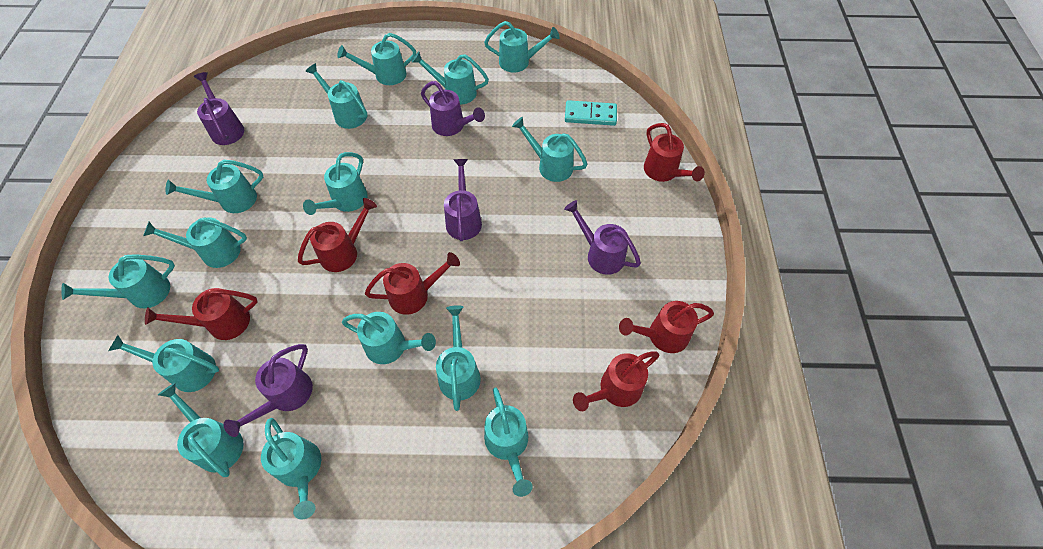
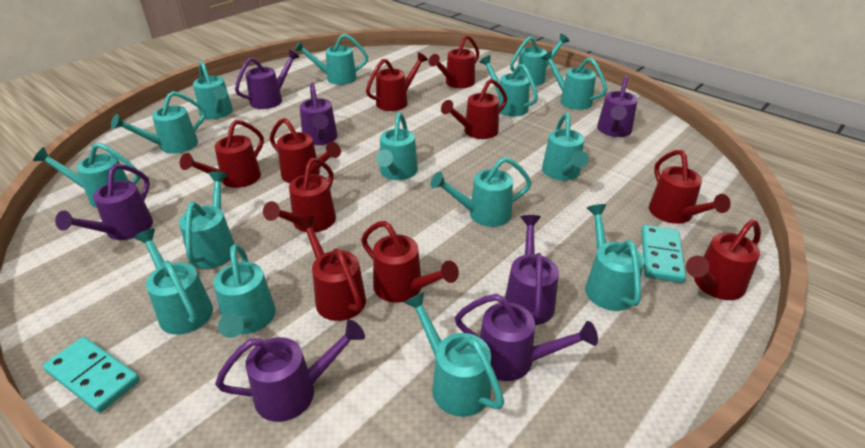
purple watering can: [194,72,244,145] [223,344,313,437] [421,81,485,136] [444,159,482,241] [564,200,641,275] = 5 -> [55,164,153,240] [215,320,365,422] [235,50,300,109] [300,83,337,145] [455,294,598,381] [505,215,559,325] [597,76,638,137] = 7
red watering can: [145,288,258,340] [298,198,377,272] [365,252,460,315] [573,351,660,411] [619,301,714,353] [644,123,705,182] = 6 -> [180,120,264,188] [263,158,336,232] [270,118,341,183] [296,216,366,321] [361,221,459,303] [366,52,428,111] [428,35,479,88] [441,79,507,139] [649,150,731,224] [686,219,761,300] = 10
turquoise domino: [565,100,617,126] = 1 -> [43,337,140,413] [641,225,686,283] = 2

